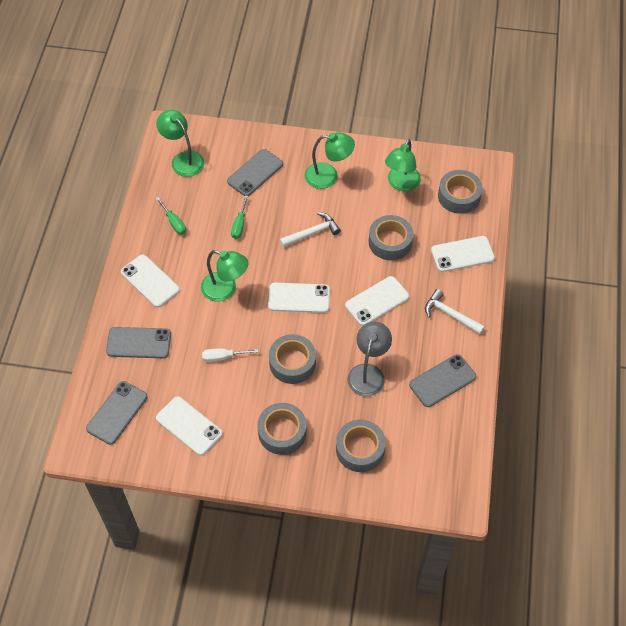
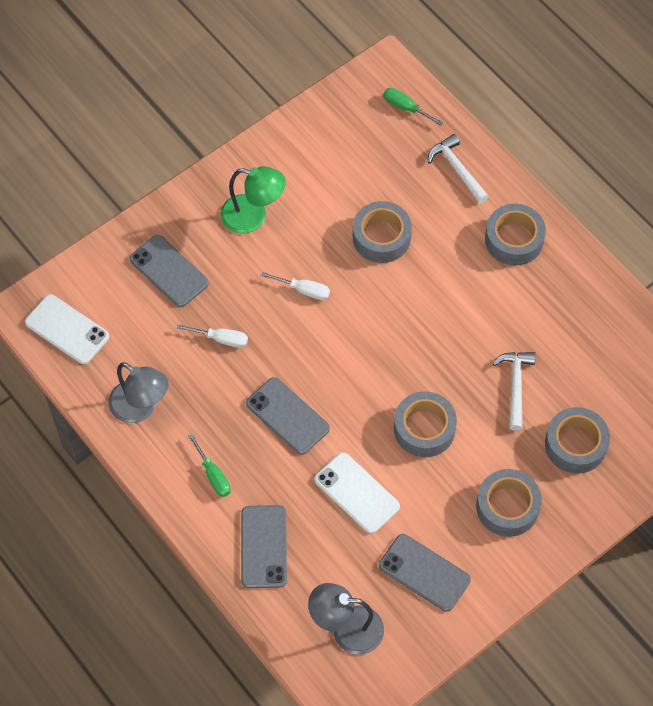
green lamp: [156,110,204,177] [201,250,248,301] [305,132,355,189] [385,139,421,191] = 4 -> [220,166,286,234] = 1
grey lamp: [348,322,392,397] = 1 -> [109,362,169,423] [308,583,384,655] = 2
white phone: [121,255,180,307] [156,396,223,456] [268,283,330,313] [345,276,409,326] [431,236,495,272] = 5 -> [25,294,109,364] [314,452,400,534] = 2
white screwdriver: [202,348,258,362] = 1 -> [177,324,248,348] [261,272,330,300] = 2

